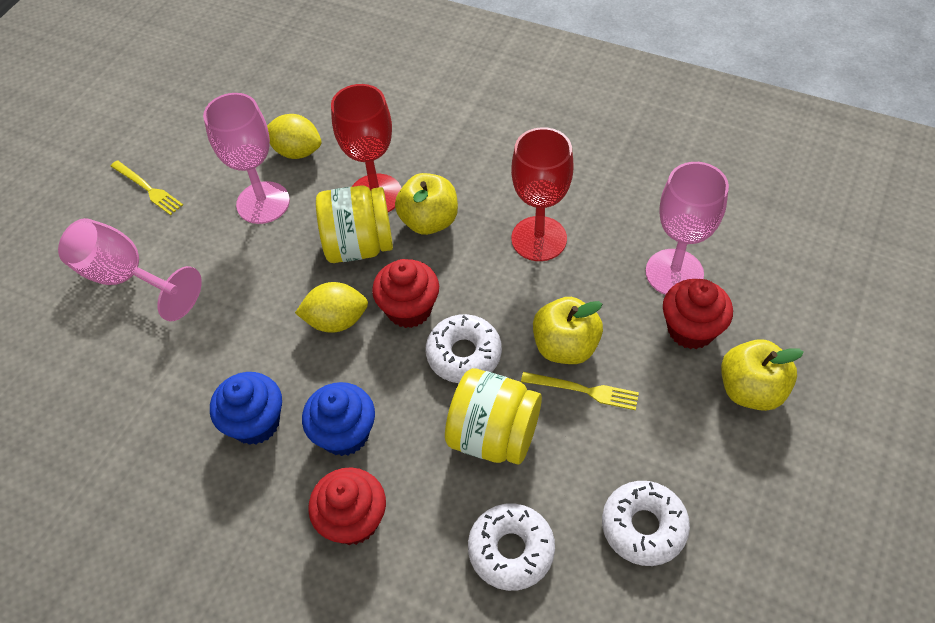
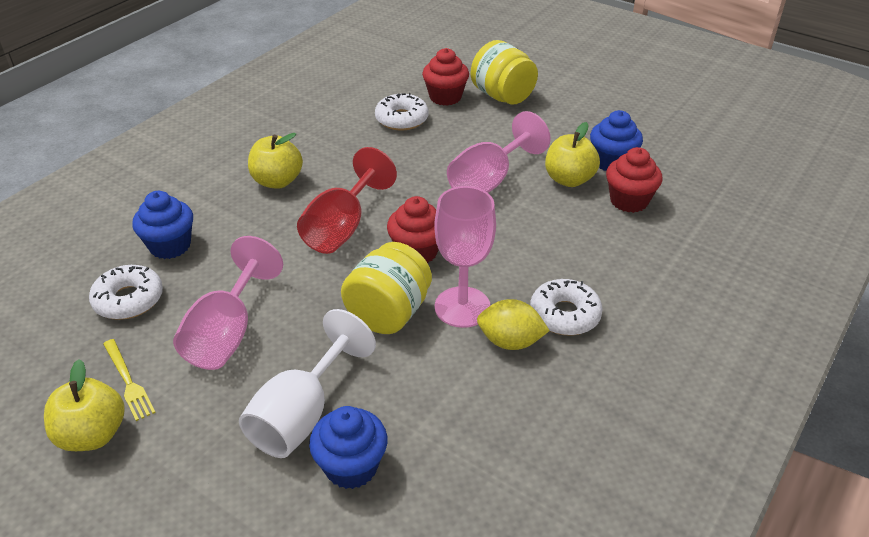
blue cupcake: [210,372,282,445] [302,382,375,456] = 2 -> [132,191,193,259] [309,406,387,489] [590,110,643,171] = 3
red goblet: [331,84,401,212] [511,127,573,261] = 2 -> [297,147,397,254] = 1
white goblet: none = 0 -> [239,309,376,458] = 1
yellow fork: [110,160,183,215] [521,372,639,410] = 2 -> [103,339,156,421] = 1
yellow lemon: [267,114,322,159] [295,282,368,333] = 2 -> [477,299,550,350] = 1

